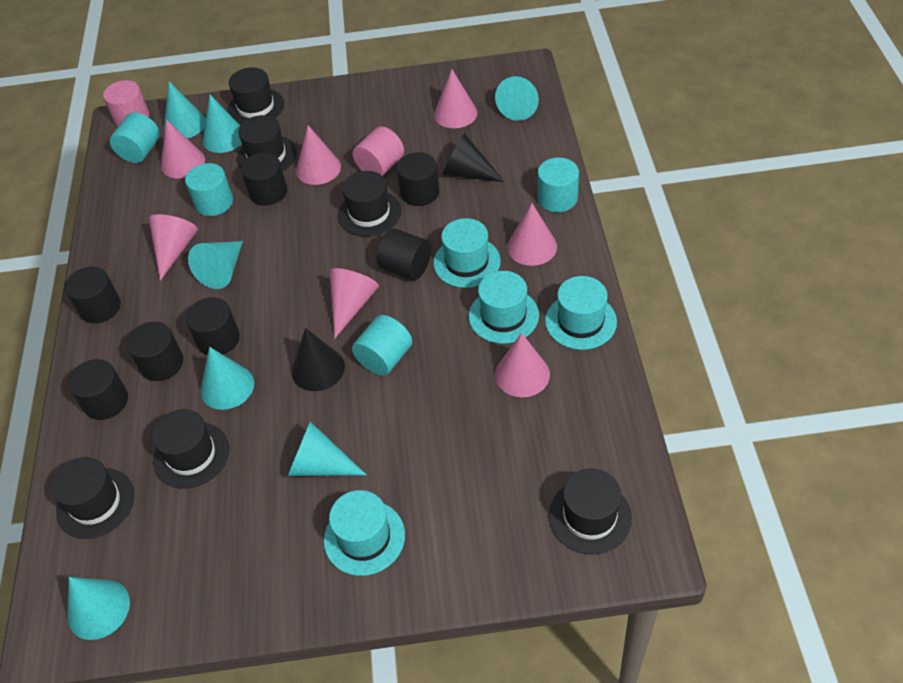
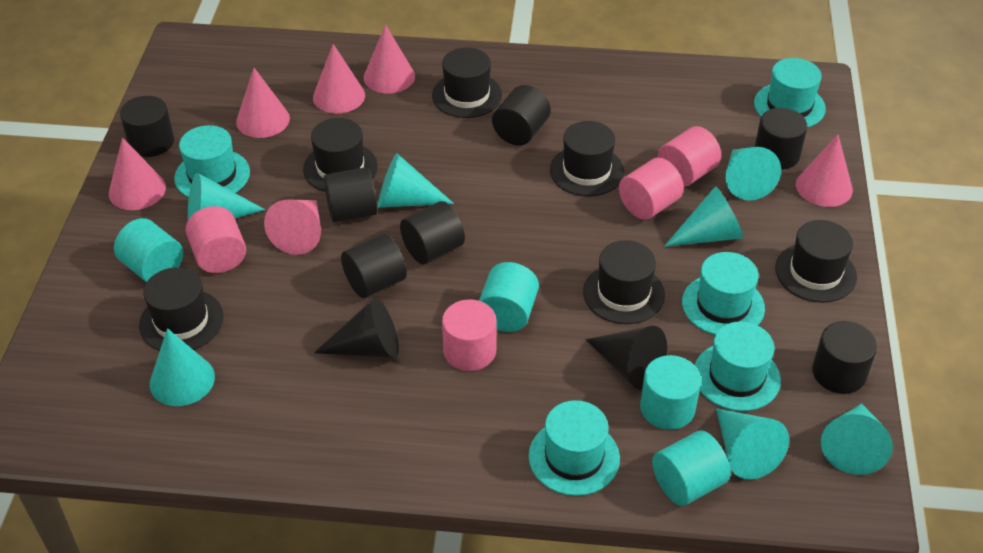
pink cone: [149,214,198,281] [161,120,205,178] [296,125,341,185] [329,268,379,338] [434,69,478,128] [495,333,550,397] [507,203,557,266] = 7 -> [109,137,166,210] [236,68,290,138] [264,200,321,255] [313,44,365,114] [364,25,415,94] [796,135,853,207] = 6
pink cylinder: [103,80,149,126] [353,126,404,176] = 2 -> [186,206,246,273] [442,299,497,371] [619,158,684,220] [658,126,721,187] = 4
turquoise hat: [324,490,405,576] [433,218,501,288] [469,271,539,344] [545,276,617,350] = 4 -> [174,125,250,197] [529,400,620,496] [682,252,765,335] [695,322,781,411] [754,58,826,127] = 5

